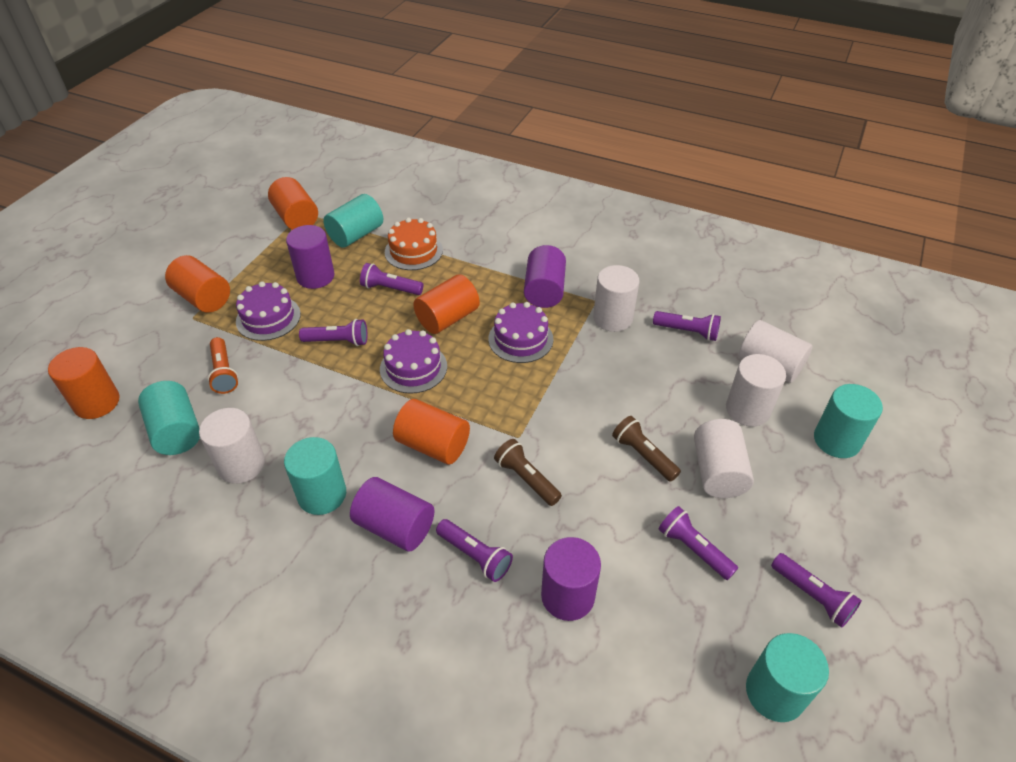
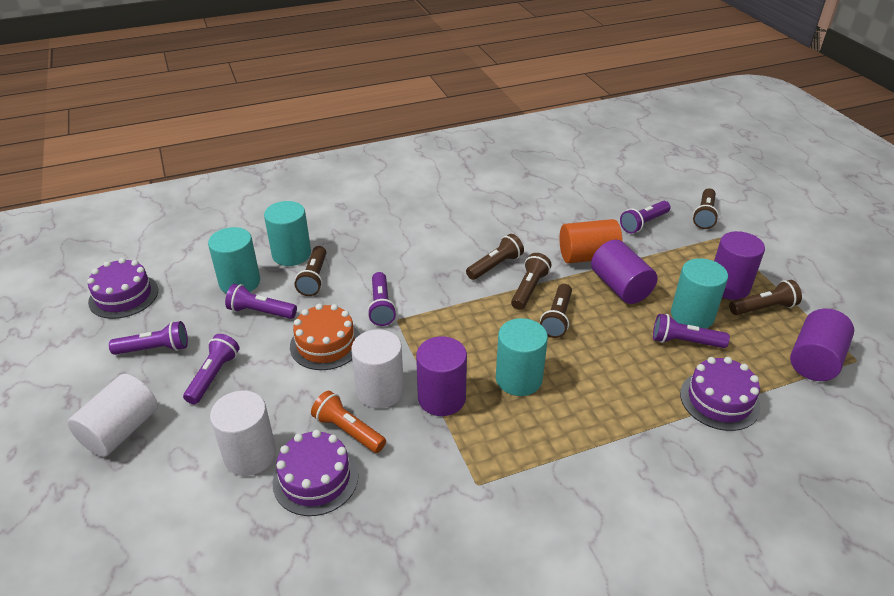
brown flashlight: [494,439,562,506] [612,416,681,482] = 2 -> [295,246,326,296] [466,234,524,280] [511,253,551,310] [540,284,572,338] [693,188,719,229] [729,280,802,315] = 6
orange cylinder: [48,347,120,419] [165,255,230,313] [268,177,318,230] [393,399,470,464] [413,274,480,334] = 5 -> [559,219,623,263] = 1
turquoise cylinder: [138,381,200,455] [284,437,346,515] [323,194,383,248] [746,633,829,722] [814,384,883,458] = 5 -> [208,227,260,294] [264,201,311,266] [496,318,548,396] [671,258,728,329] = 4
white cylinder: [199,408,265,484] [593,265,639,332] [694,419,754,498] [726,354,786,427] [739,320,812,383] = 5 -> [67,374,158,457] [210,391,276,476] [351,329,404,408] = 3

